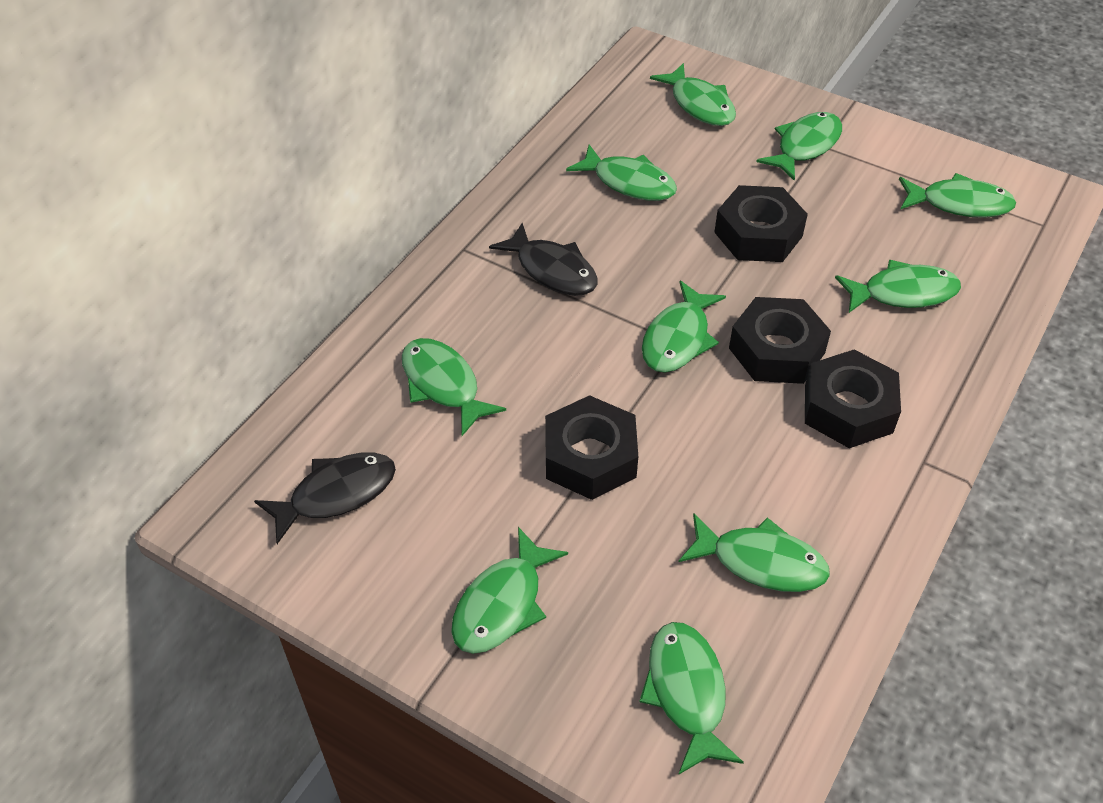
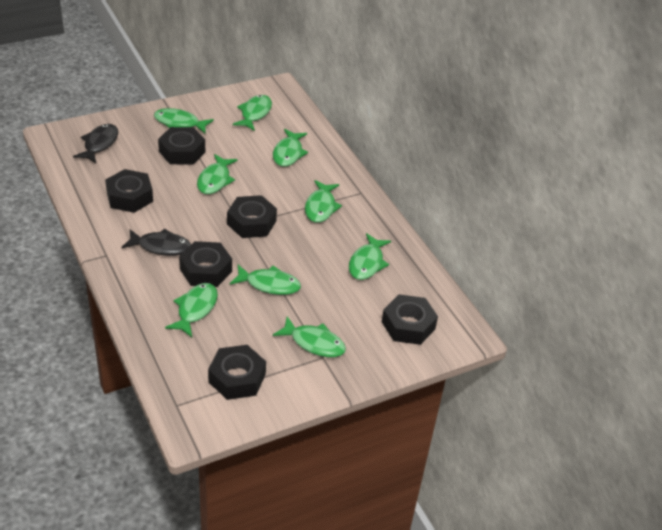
black nut: [545,395,638,500] [714,185,808,262] [729,297,831,384] [805,350,901,448] = 4 -> [105,169,153,213] [158,127,205,164] [179,241,232,287] [208,345,266,400] [227,195,277,238] [382,294,438,345] = 6
green fish: [402,338,506,436] [451,527,568,654] [566,145,677,201] [639,622,744,775] [642,281,726,373] [650,63,736,126] [679,513,830,592] [756,112,842,181] [835,260,961,313] [899,173,1016,218] = 10 -> [154,108,214,133] [165,283,218,337] [197,154,238,194] [230,265,301,295] [233,95,272,131] [273,129,308,167] [273,316,346,357] [305,180,342,223] [349,233,391,280] = 9

